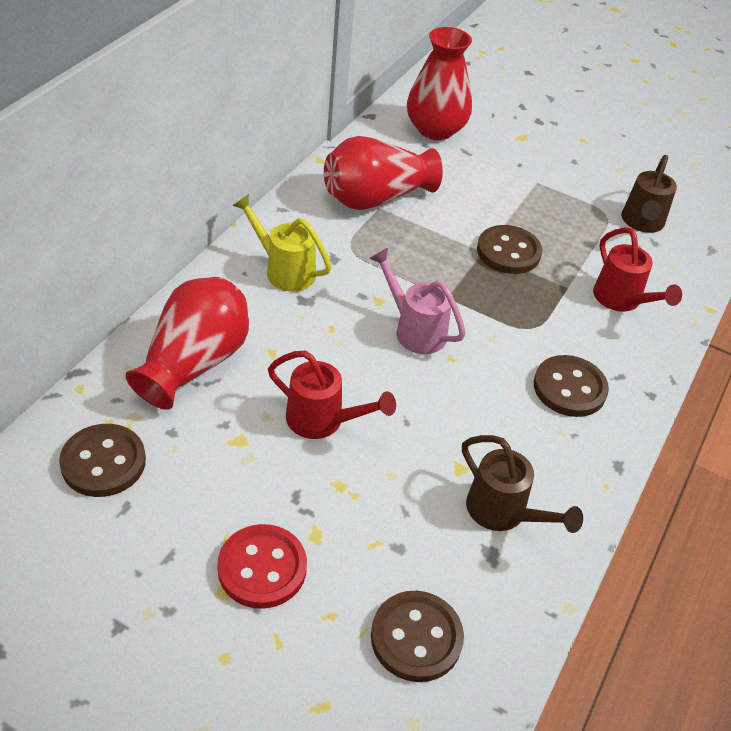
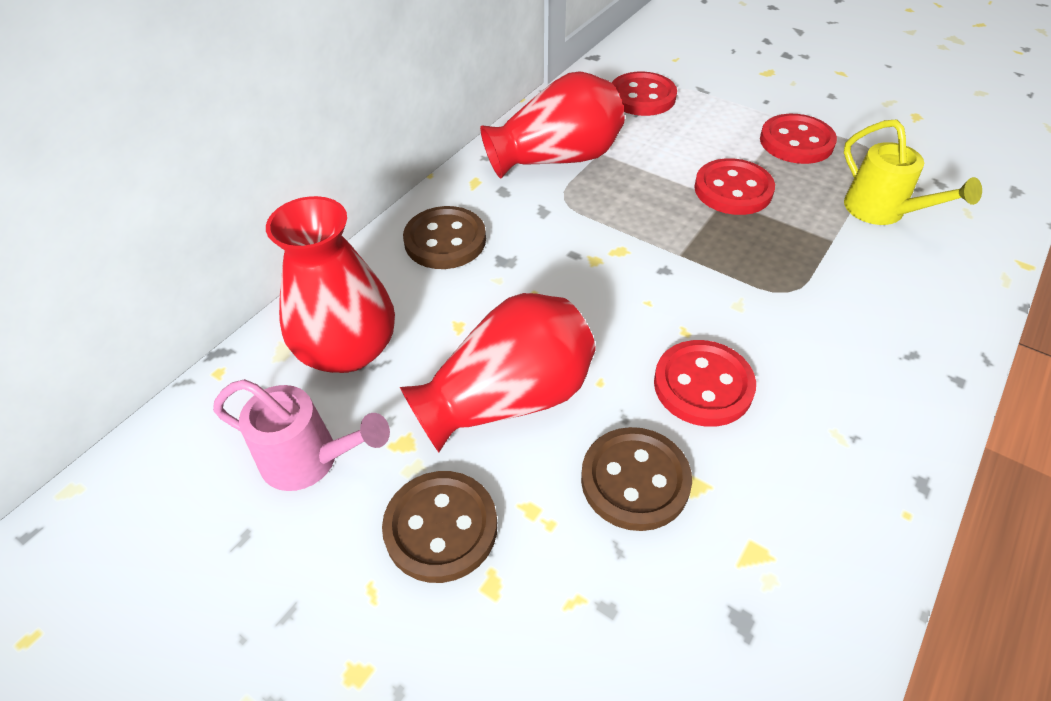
brown button: [59,424,146,497] [371,591,464,682] [477,225,542,274] [534,355,609,417] = 4 -> [382,471,497,583] [403,206,486,269] [581,427,692,531] = 3
brown watering can: [462,435,583,533] [622,155,677,233] = 2 -> none = 0
red button: [217,524,307,609] = 1 -> [612,72,677,116] [654,340,756,427] [694,158,775,215] [760,114,837,164] = 4
red watering can: [268,351,396,439] [593,227,682,312] = 2 -> none = 0

